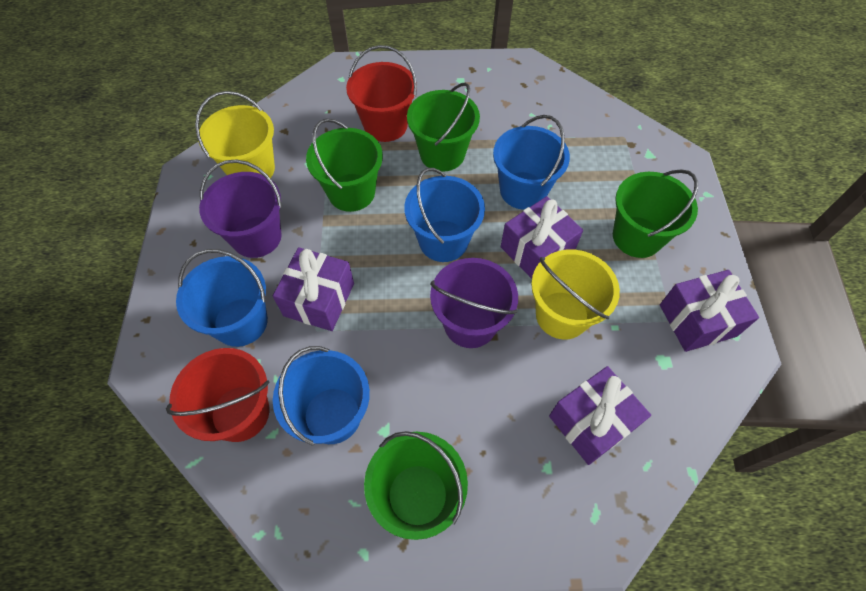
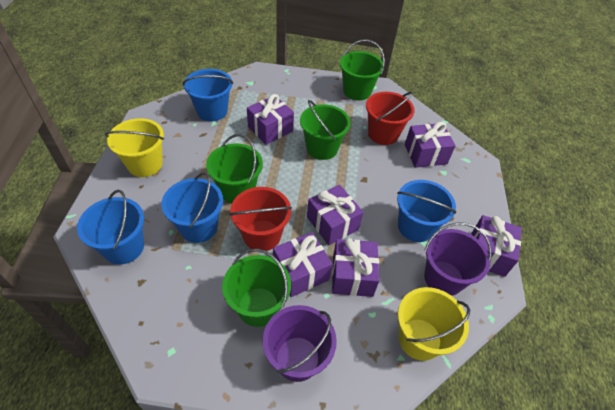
purple gift: [273,247,354,331] [501,196,583,279] [549,366,651,465] [660,270,759,352] = 4 -> [247,94,294,145] [273,232,332,297] [307,185,363,245] [332,238,379,297] [405,122,456,168] [471,215,522,277] = 6

